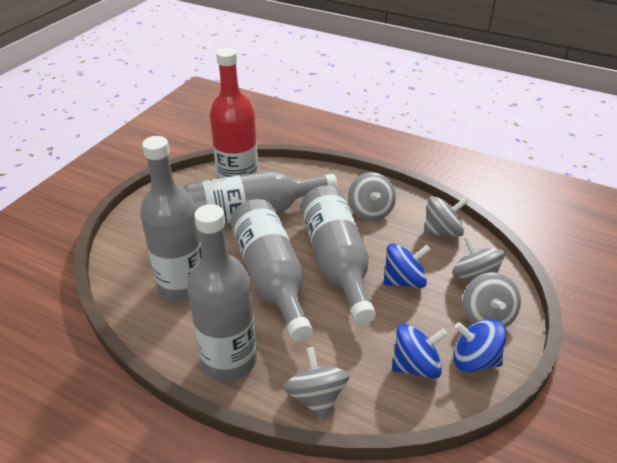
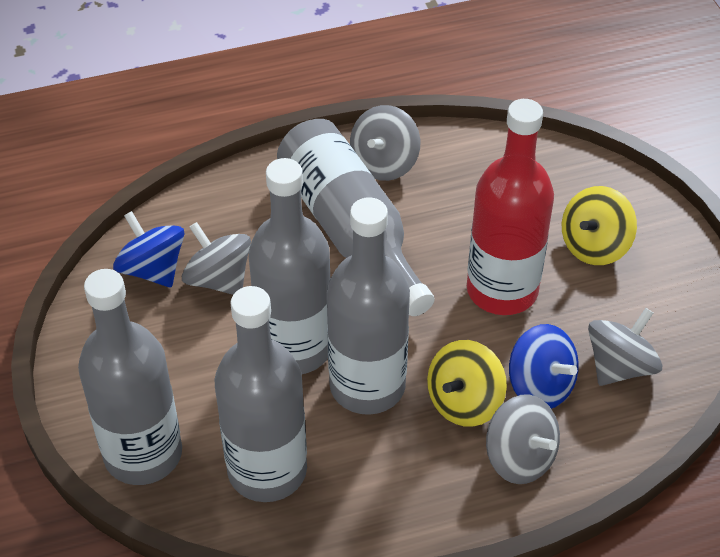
blue spinning top: [383,243,431,288] [392,324,447,379] [453,319,506,372] = 3 -> [113,211,184,287] [509,324,579,409] = 2
grey spinning top: [284,347,350,419] [348,172,396,221] [424,196,468,237] [452,236,505,282] [463,272,521,328] = 5 -> [182,222,251,295] [350,105,420,181] [486,394,560,484] [588,308,662,386] = 4
yellow spinning top: none = 0 -> [427,340,507,427] [562,186,637,265] = 2

